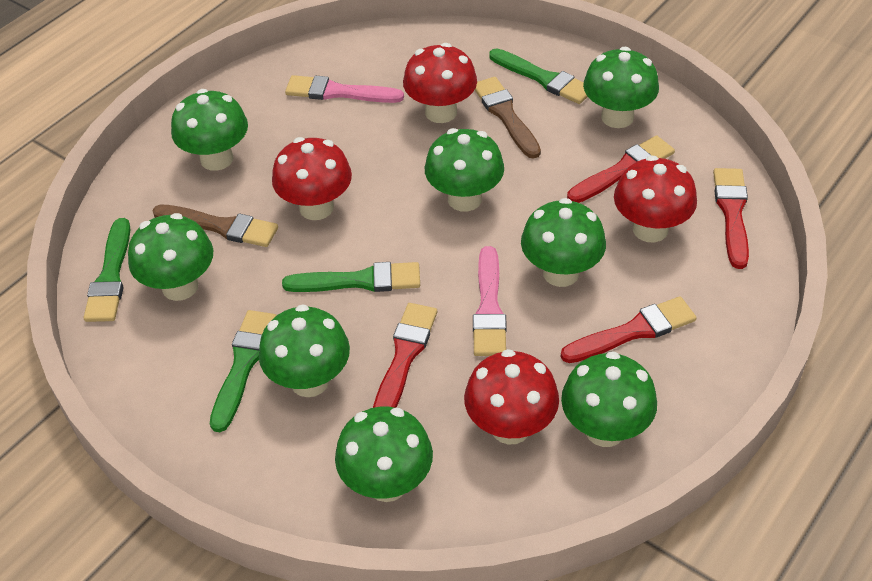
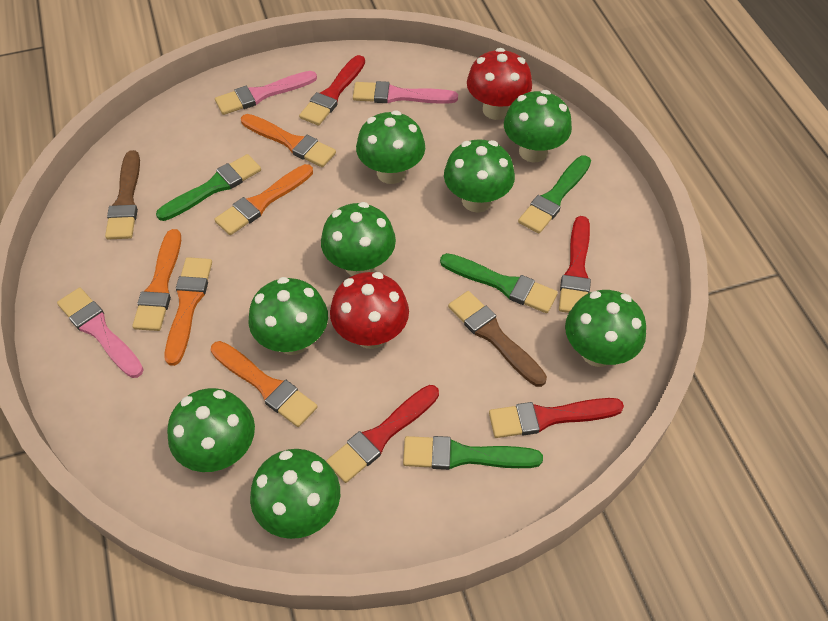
orange brush: none = 0 -> [132,229,181,331] [165,257,212,366] [211,341,317,427] [214,164,313,235] [241,114,336,167] = 5
pink brush: [285,75,404,103] [473,246,507,356] = 2 -> [57,287,144,378] [215,71,317,115] [353,81,458,103] = 3
red mushroom: [272,137,352,220] [403,43,477,123] [464,349,559,445] [614,155,697,242] = 4 -> [330,272,409,349] [467,48,532,120] = 2

